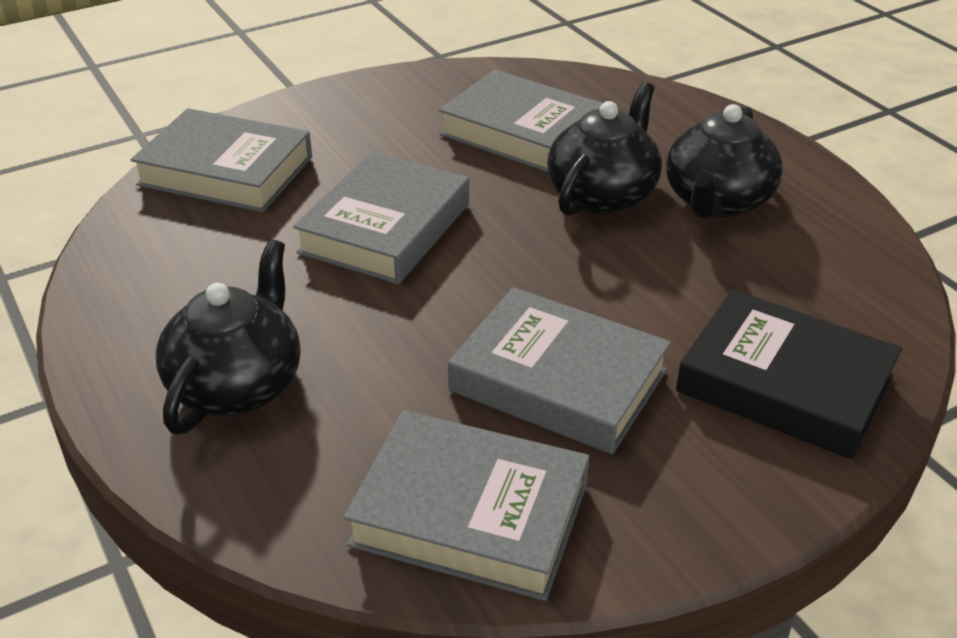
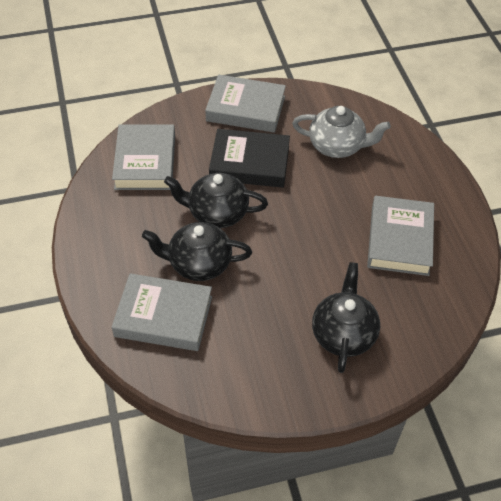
grey book: [130,108,312,212] [293,152,469,284] [344,410,590,601] [439,70,603,172] [448,287,671,454] = 5 -> [112,124,175,190] [112,273,212,351] [205,75,286,133] [367,196,434,276] = 4
grey teapot: none = 0 -> [292,106,391,158] = 1

